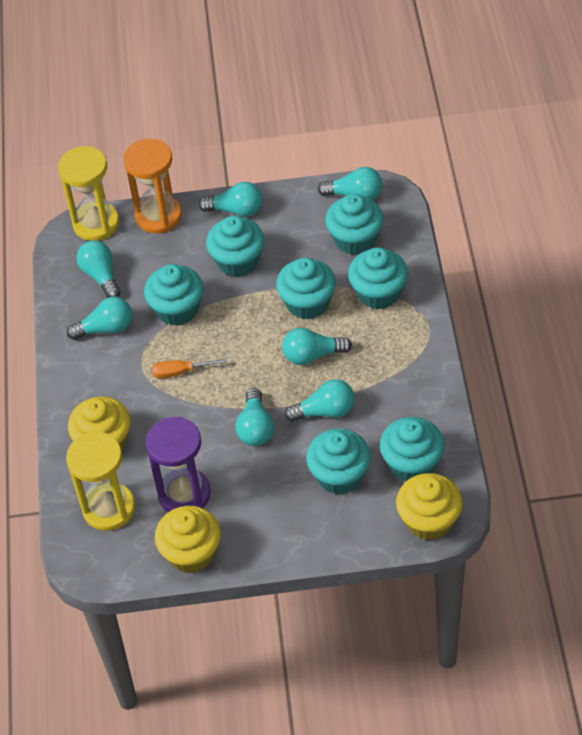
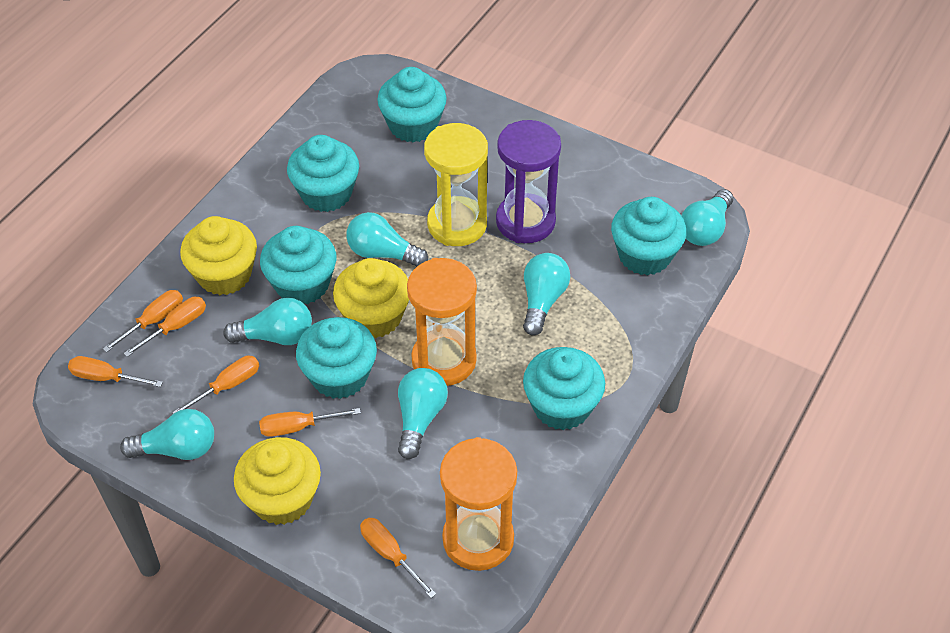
orange hourglass: [123,139,182,234] = 1 -> [407,258,477,386] [440,437,517,571] = 2
orange screwdriver: [152,358,227,378] = 1 -> [68,356,163,387] [103,290,183,353] [123,297,206,357] [172,356,259,414] [259,408,361,437] [360,518,436,598] = 6
turquoise cupcake: [144,264,203,326] [206,216,264,277] [276,258,336,320] [306,429,371,494] [325,194,384,255] [348,247,408,309] [380,417,444,481] = 7 -> [260,226,336,304] [287,135,359,212] [296,317,377,399] [377,67,447,143] [523,347,605,430] [611,197,687,276] = 6
turquoise light bulb: [67,297,132,340] [77,240,121,298] [198,182,262,217] [236,388,274,446] [282,328,352,365] [284,379,355,422] [318,167,382,200] = 7 -> [120,409,214,460] [223,297,312,345] [346,212,428,267] [398,368,448,459] [523,253,570,335] [681,189,733,246] = 6
yellow hourglass: [58,146,119,241] [66,431,135,531] = 2 -> [424,123,488,246] = 1

